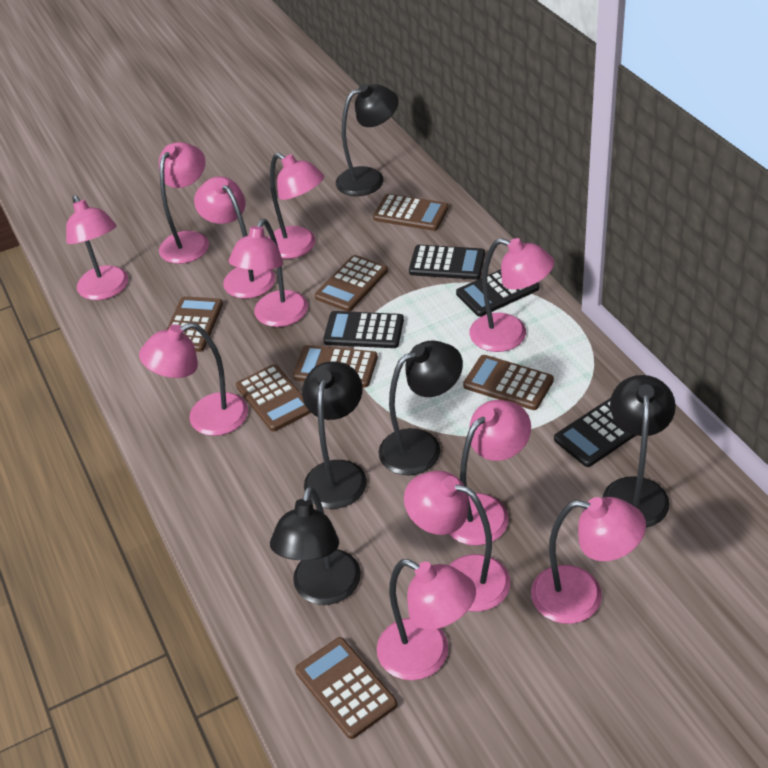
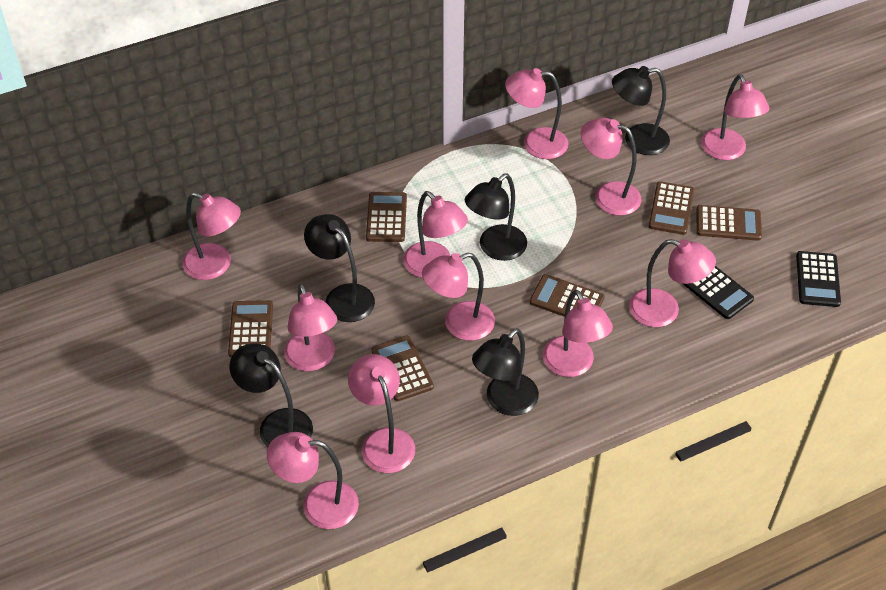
black calculator: [323,311,404,348] [409,245,485,280] [456,269,539,317] [554,398,636,467] = 4 -> [683,266,754,319] [796,251,841,307] = 2
brown calculator: [167,296,223,352] [236,364,311,431] [293,345,378,388] [295,637,397,739] [315,255,388,311] [373,194,449,231] [463,355,554,410] = 7 -> [228,300,273,357] [366,192,407,242] [372,336,434,401] [530,274,604,317] [649,181,694,235] [696,205,762,241] = 6

